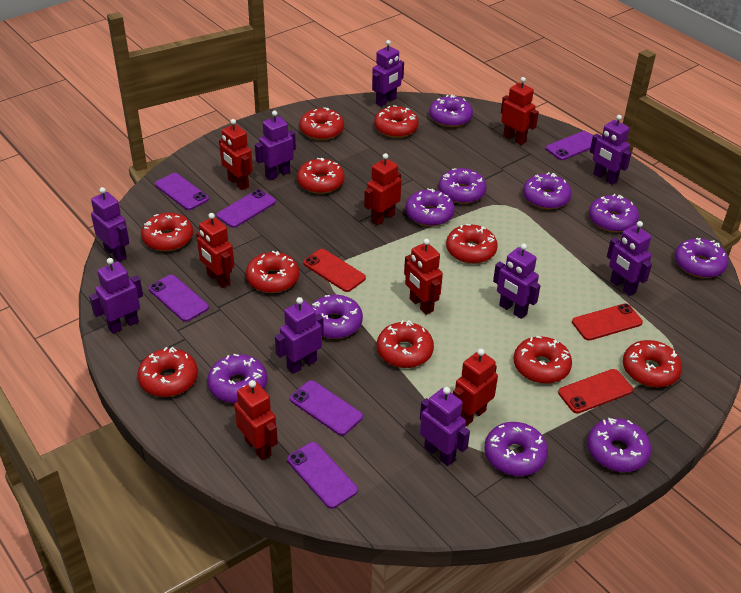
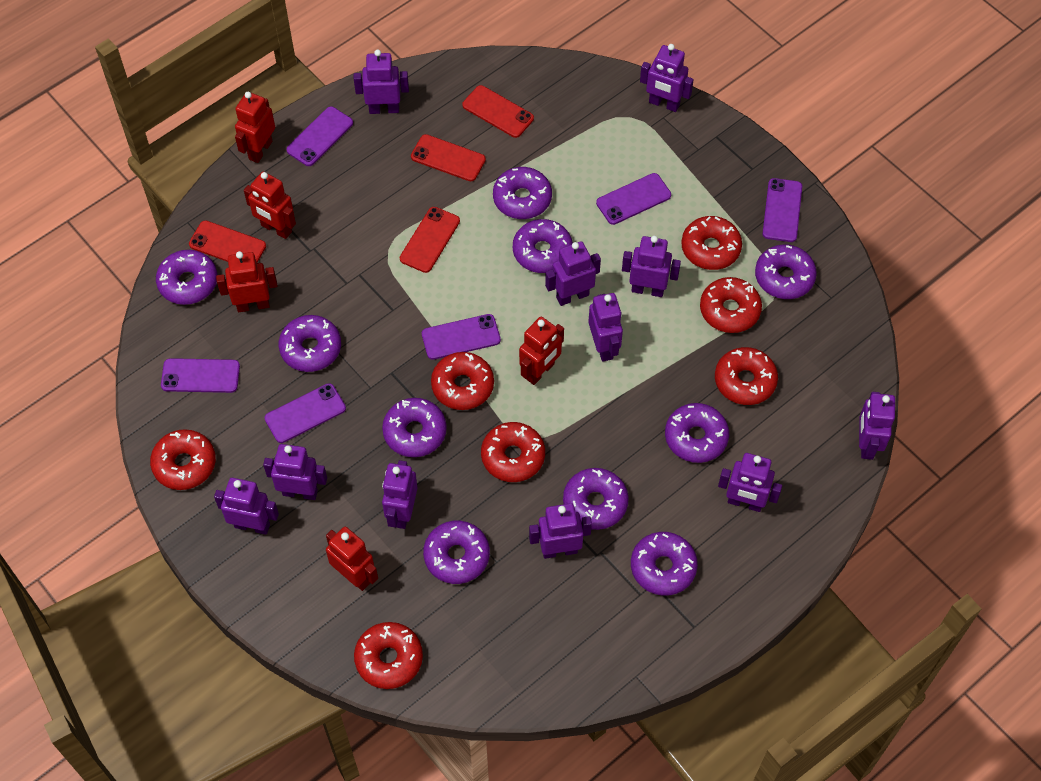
purple robot: [89,258,143,334] [91,187,129,262] [255,111,296,180] [275,297,324,374] [372,40,404,107] [420,387,470,466] [493,243,541,319] [590,115,632,185] [607,221,652,296] = 9 -> [214,478,279,535] [263,444,327,500] [354,49,409,114] [382,460,417,529] [529,503,592,559] [545,241,601,306] [588,293,623,362] [622,236,681,297] [640,44,694,112] [718,453,782,512] [859,392,895,460] = 11
red donut: [137,347,198,397] [141,213,193,251] [246,251,299,293] [297,158,345,194] [300,107,344,140] [374,105,419,138] [377,320,434,368] [446,224,498,264] [514,336,572,384] [623,340,682,387] = 10 -> [150,429,216,490] [354,622,423,689] [431,352,494,410] [481,422,545,482] [681,216,742,270] [700,277,762,333] [715,347,778,405] = 7
red phone: [303,249,366,292] [558,369,633,414] [572,303,643,341] = 3 -> [189,220,266,263] [400,207,460,273] [411,134,486,181] [462,85,534,138] = 4
red robot: [196,213,234,288] [219,119,253,190] [234,380,278,460] [364,153,402,226] [404,239,443,315] [453,349,498,427] [501,77,539,145] = 7 -> [216,251,277,312] [235,92,275,163] [244,172,296,239] [326,527,378,591] [519,317,564,385] = 5

